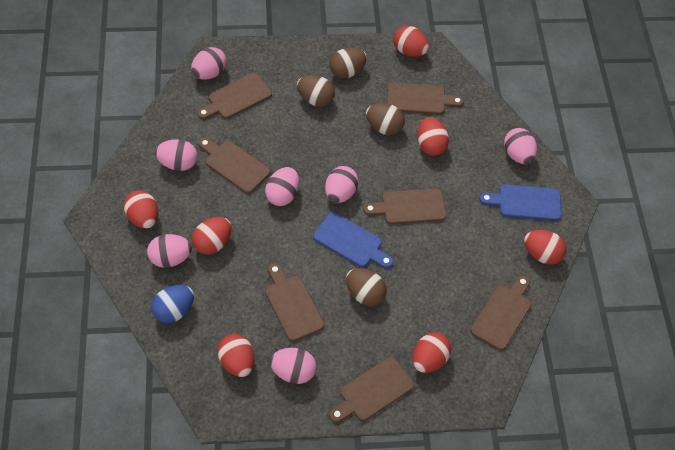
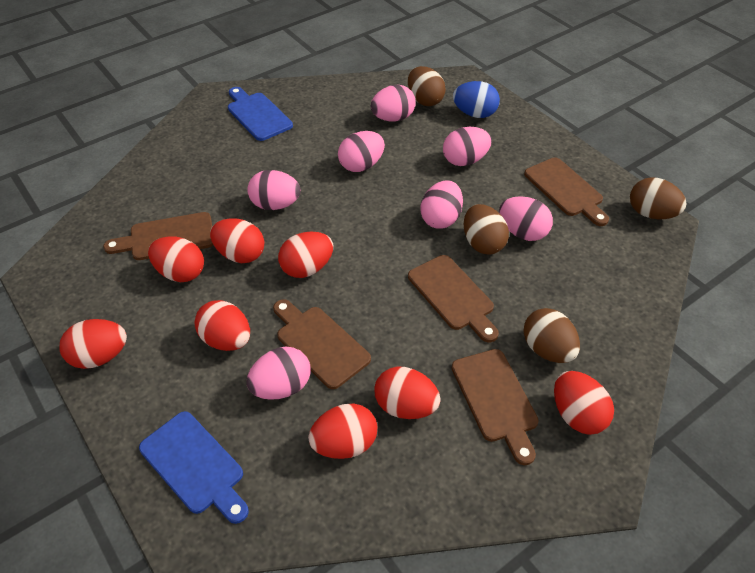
brown cutting board: [197,73,272,119] [198,137,270,194] [265,263,324,342] [329,357,414,423] [363,188,447,224] [387,82,464,115] [470,275,531,350] = 7 -> [103,212,213,260] [273,299,371,389] [408,255,499,342] [452,349,539,465] [524,157,609,226] = 5
red egg: [124,190,158,229] [192,217,231,255] [217,334,255,377] [393,26,429,57] [413,332,451,373] [417,117,449,156] [524,230,566,265] = 7 -> [59,319,127,369] [148,236,204,282] [195,300,250,351] [210,218,264,263] [278,232,333,278] [308,404,377,459] [374,366,441,419] [554,371,614,435] = 8

